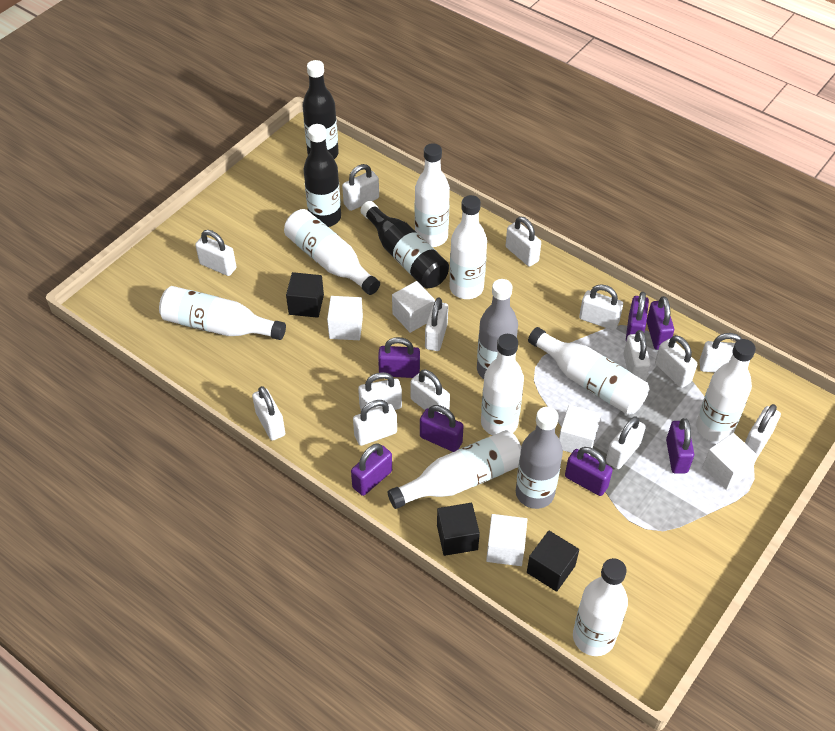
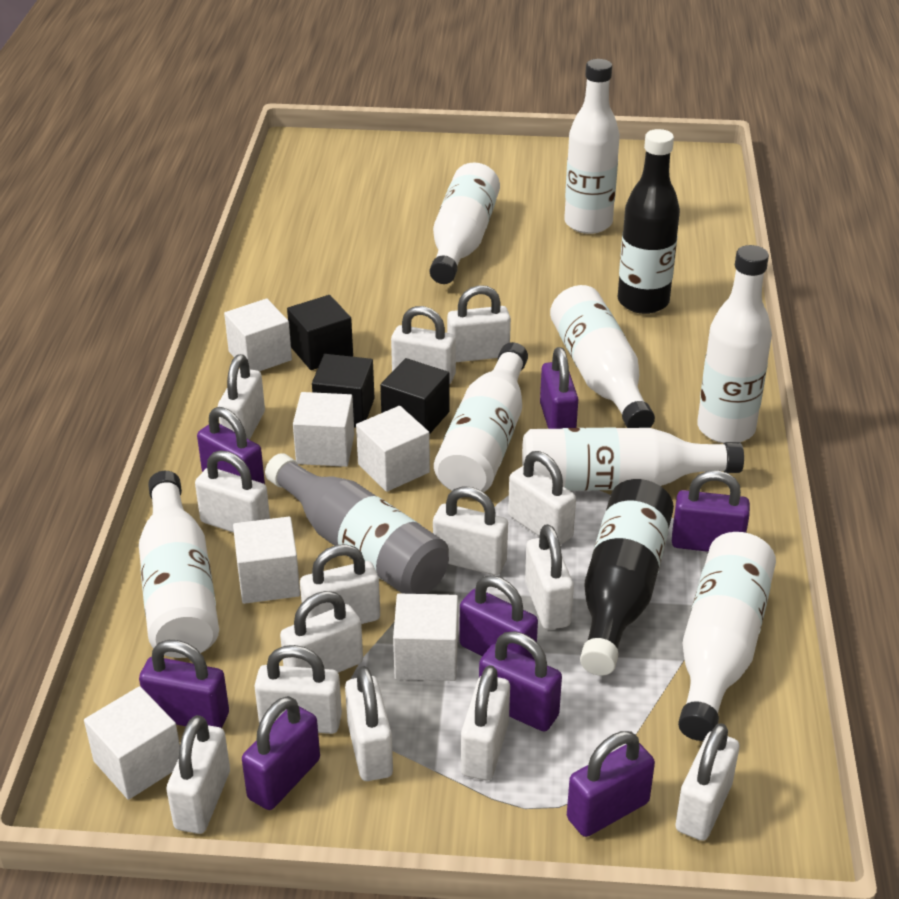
black bottle: [302,60,339,159] [303,124,341,227] [360,201,449,288] = 3 -> [580,479,674,676] [618,129,680,314] = 2
grey bottle: [477,279,518,379] [516,407,563,509] = 2 -> [265,453,449,594] = 1
purple padlock: [351,443,392,496] [378,337,420,378] [420,405,464,452] [565,447,613,496] [626,292,649,341] [646,296,674,350] [666,418,694,474] = 7 -> [139,640,229,728] [197,407,265,484] [242,696,320,810] [459,575,538,660] [479,631,562,731] [540,347,578,429] [567,731,655,837] [672,470,750,552] = 8
white bottle: [159,286,286,340] [284,209,380,295] [388,430,521,509] [415,143,450,247] [450,195,487,299] [481,334,524,435] [528,327,649,415] [573,558,628,656] [696,339,756,442] = 9 -> [139,471,219,658] [430,162,500,284] [434,342,528,492] [522,428,744,491] [550,285,655,428] [564,59,620,234] [678,532,776,741] [697,245,772,443] = 8
white cube: [327,296,363,340] [392,281,435,333] [486,514,527,566] [559,405,601,455] [703,433,758,490] = 5 -> [84,686,180,800] [224,299,292,371] [233,517,300,604] [293,392,354,467] [356,406,430,492] [393,593,458,681] = 6

